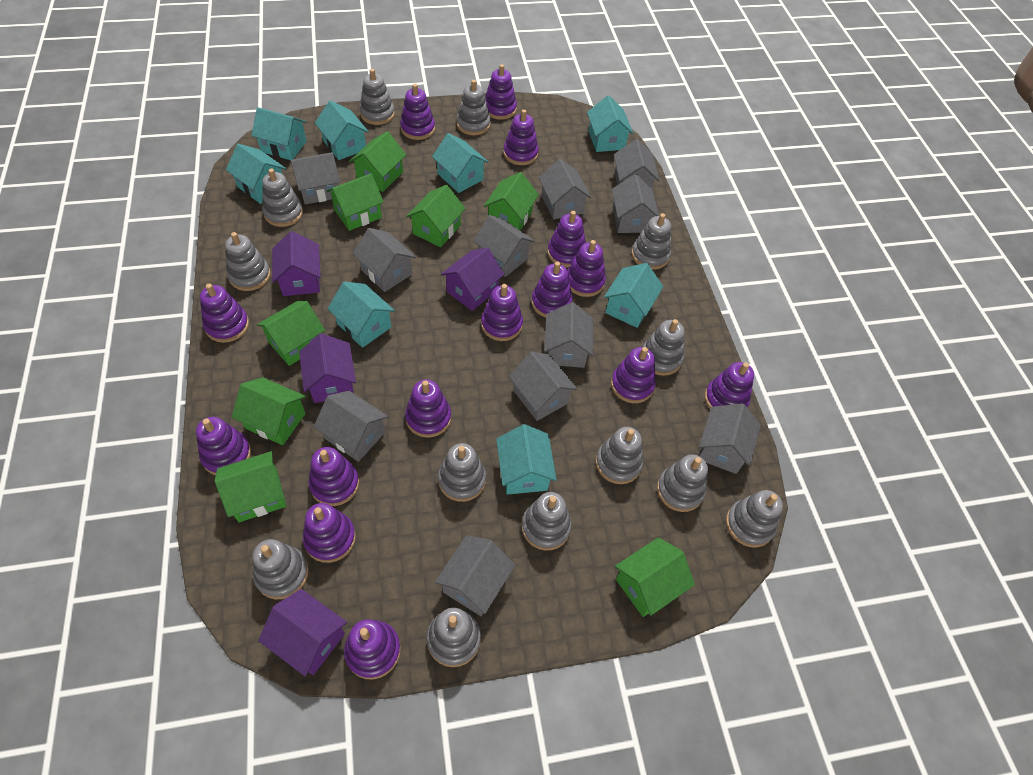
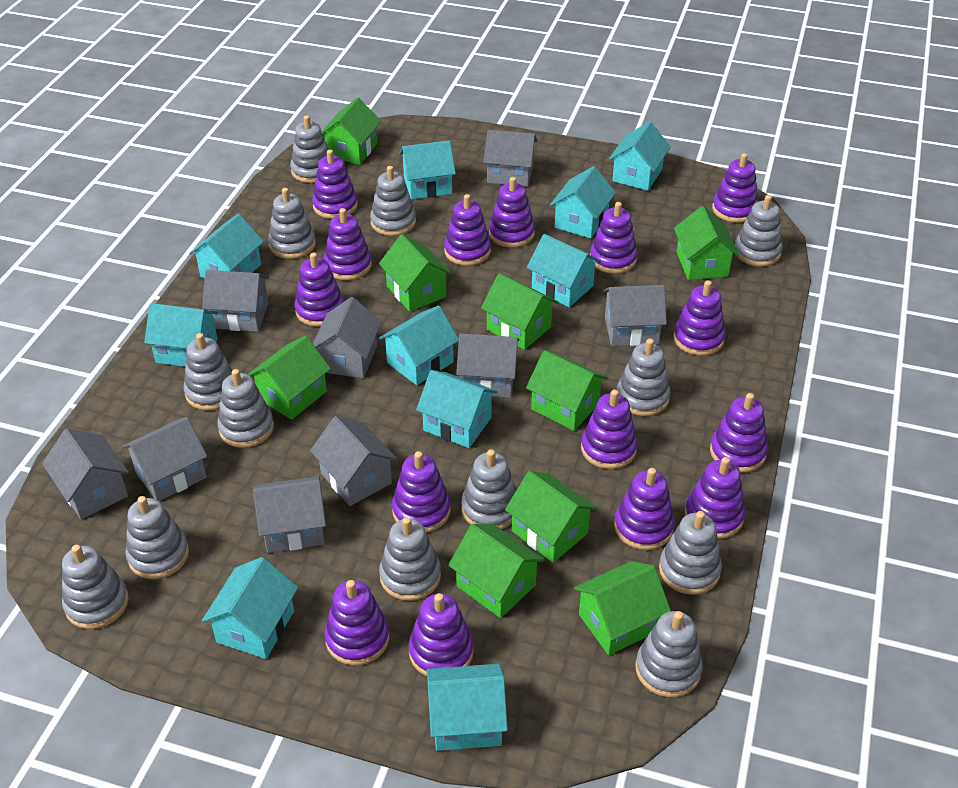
green house: [215,451,286,523] [232,377,306,445] [257,301,325,366] [327,174,384,231] [349,131,406,192] [406,185,466,247] [484,172,539,230] [615,537,695,617] = 8 -> [248,336,331,420] [322,97,381,165] [379,234,452,312] [448,524,545,618] [481,273,558,350] [505,471,598,563] [526,350,608,431] [574,561,671,655] [674,206,739,280] = 9
grey house: [291,152,340,205] [314,391,388,462] [353,228,416,292] [435,535,515,616] [473,215,535,277] [509,352,577,421] [539,159,591,220] [544,302,593,368] [612,174,659,233] [614,139,660,188] [698,403,761,474] = 11 -> [42,429,129,519] [122,417,207,501] [202,270,269,332] [253,476,326,553] [310,416,398,506] [313,297,382,378] [456,333,519,398] [484,130,538,187] [603,285,667,346] = 9
purple house: [258,589,347,676] [272,231,321,296] [299,333,356,403] [441,247,504,311] = 4 -> none = 0
turquoise house: [226,144,286,204] [251,107,307,160] [315,100,369,160] [327,281,395,348] [432,133,488,193] [496,424,557,495] [587,95,633,152] [604,263,664,328] = 8 -> [144,303,218,367] [189,214,264,278] [202,557,298,659] [379,306,459,385] [399,140,456,199] [416,370,498,448] [427,664,508,751] [527,234,601,307] [550,166,616,239] [609,122,671,191] = 10

